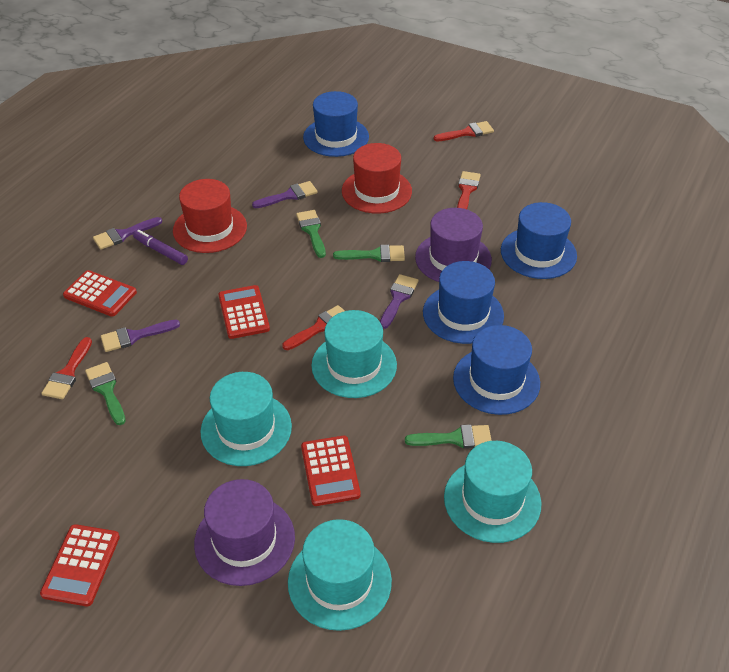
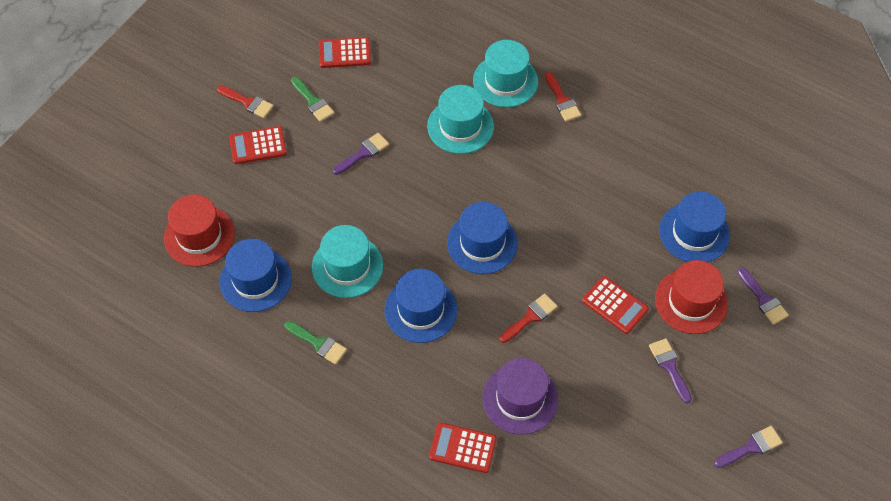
green brush: [85,362,126,425] [296,210,326,258] [333,245,405,262] [405,425,492,449] = 4 -> [285,321,347,365] [291,77,334,122] = 2
purple hat: [194,479,295,586] [415,208,492,282] = 2 -> [482,358,558,435] = 1
purple marker: [133,230,188,265] = 1 -> none = 0
red brush: [41,337,92,399] [282,305,344,350] [434,121,494,141] [457,171,481,209] = 4 -> [217,85,274,118] [500,293,558,343] [545,72,581,122] = 3
turquoise hat: [200,372,292,466] [288,519,392,631] [311,310,397,398] [444,441,541,543] = 4 -> [312,225,383,298] [427,85,494,154] [473,40,538,107] = 3

